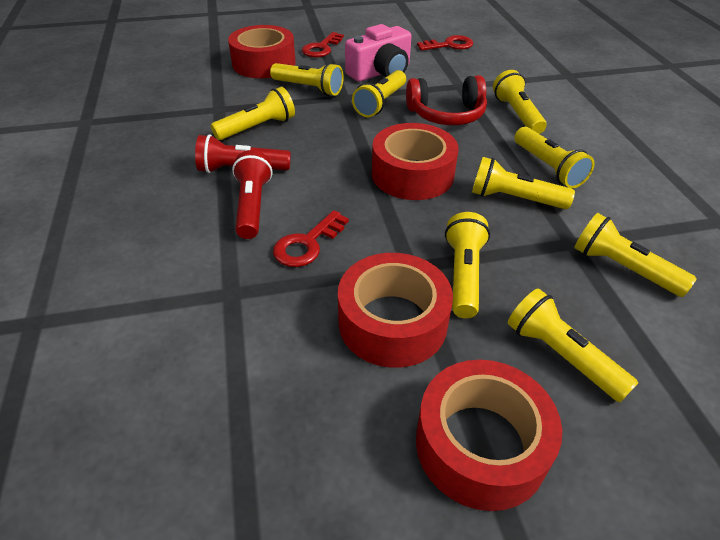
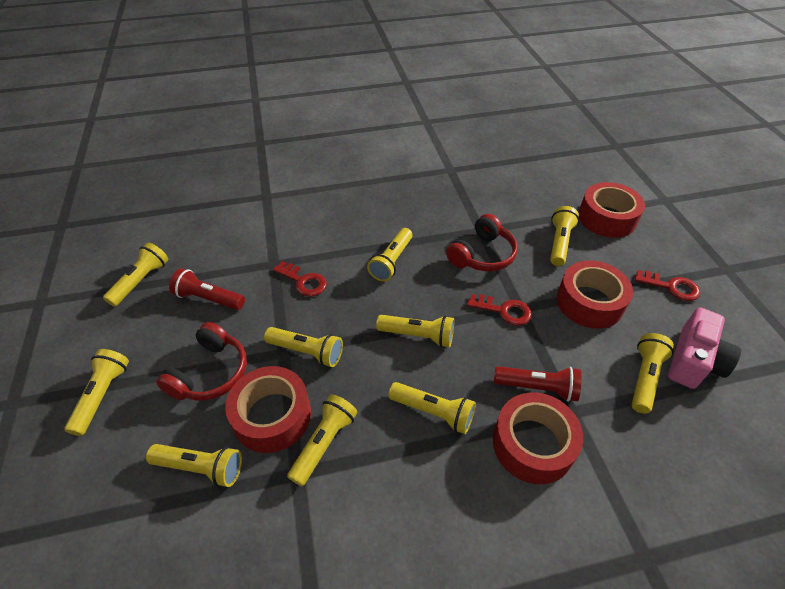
red headphones: [406,75,487,125] = 1 -> [156,322,247,400] [446,214,518,272] = 2
yellow flashlight: [211,87,295,140] [270,63,344,96] [352,70,406,117] [445,212,490,318] [472,157,575,209] [493,70,547,134] [508,288,638,402] [515,127,595,188] [574,213,697,297] = 9 -> [64,349,129,436] [103,243,168,307] [146,444,242,487] [264,327,343,367] [287,395,357,486] [367,228,412,281] [376,315,454,347] [388,382,476,434] [550,206,579,266] [632,333,674,414] = 10

